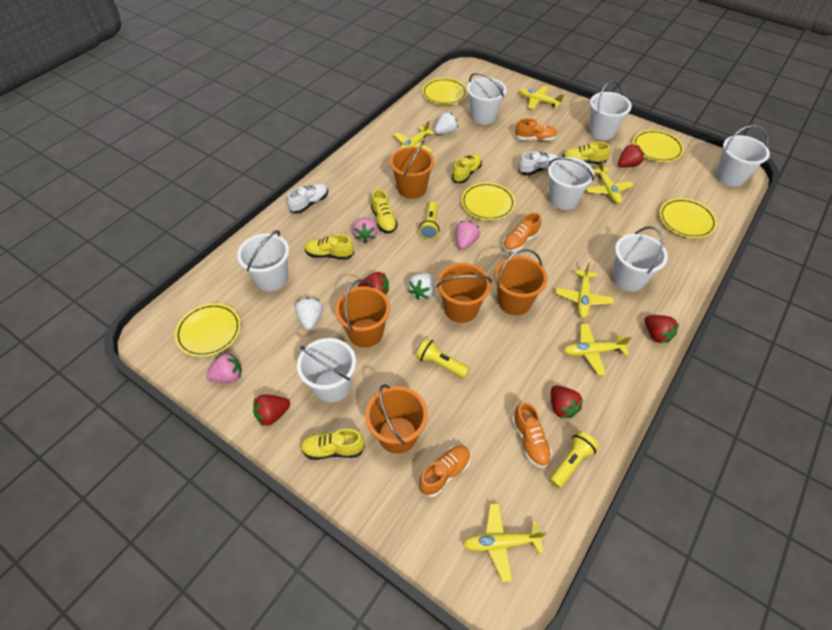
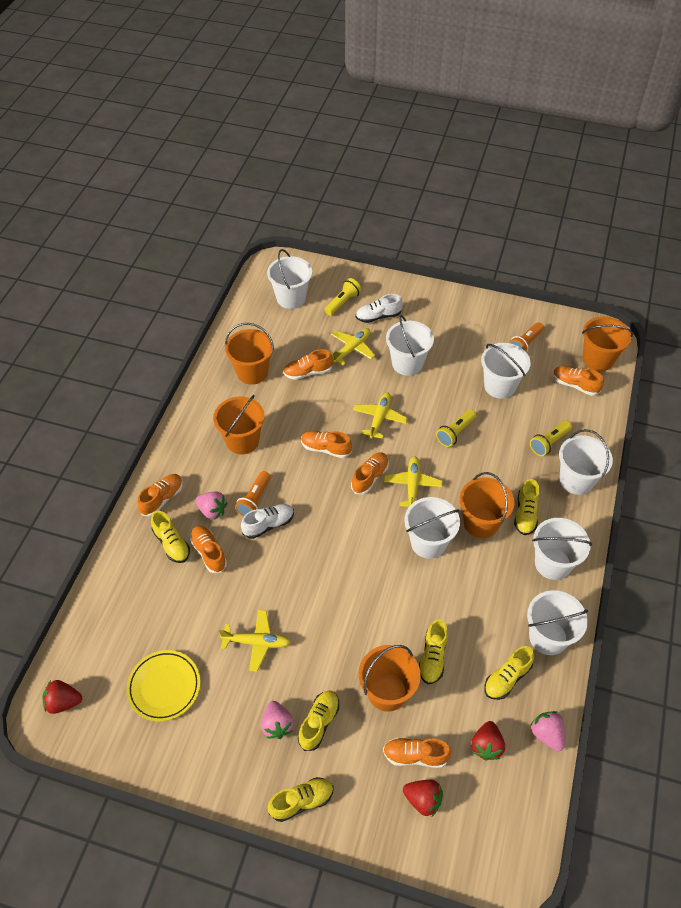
orange flashlight: none = 0 -> [235,471,271,517] [509,323,544,353] = 2
orange shoe: [418,445,471,497] [503,213,541,252] [512,402,552,468] [515,118,558,141] = 4 -> [137,474,183,517] [190,526,227,573] [283,349,333,380] [301,431,352,458] [351,452,389,495] [383,738,451,768] [553,366,604,396] = 7
red strawberry: [253,394,290,427] [358,272,389,295] [551,385,583,418] [618,144,644,167] [645,315,679,343] = 5 -> [42,680,82,714] [403,780,443,816] [471,721,505,760] = 3
white strawberry: [295,298,323,330] [408,273,434,300] [434,112,458,134] = 3 -> none = 0
yellow plane: [394,120,435,152] [463,503,546,582] [519,86,564,109] [555,262,613,318] [563,323,632,375] [586,160,634,204] = 6 -> [219,610,291,672] [331,328,375,365] [353,392,408,439] [384,457,442,507] = 4
yellow plate: [175,303,241,357] [422,78,467,105] [461,182,515,220] [633,130,684,162] [659,198,717,238] = 5 -> [126,650,200,721] = 1
yellow shoe: [300,429,365,460] [304,235,354,260] [371,189,398,233] [452,153,482,183] [563,142,610,164] = 5 -> [151,511,190,563] [268,777,334,822] [298,690,339,751] [419,619,448,684] [484,646,534,700] [514,479,540,535] = 6

